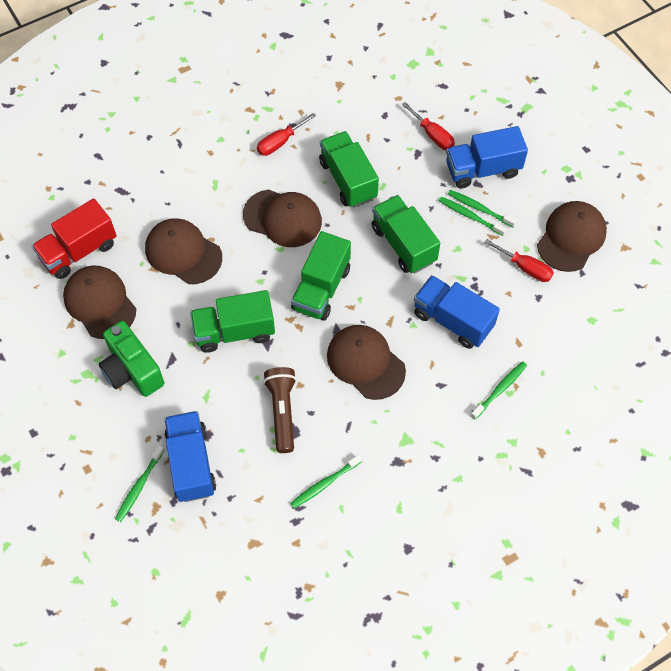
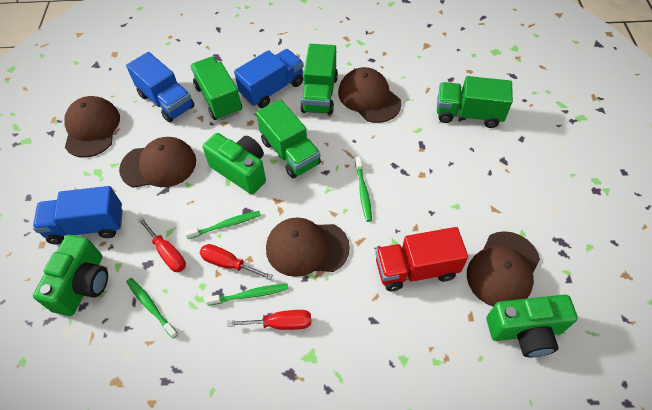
brown flashlight: [263,367,297,453] = 1 -> none = 0
green camera: [99,321,165,397] = 1 -> [33,235,108,316] [203,133,266,194] [487,295,578,357] = 3
green toothbrush: [115,445,165,522] [290,454,362,508] [439,196,507,236] [448,190,517,227] [471,361,527,420] = 5 -> [126,278,178,339] [185,211,261,239] [205,284,289,306] [355,157,372,222] = 4

